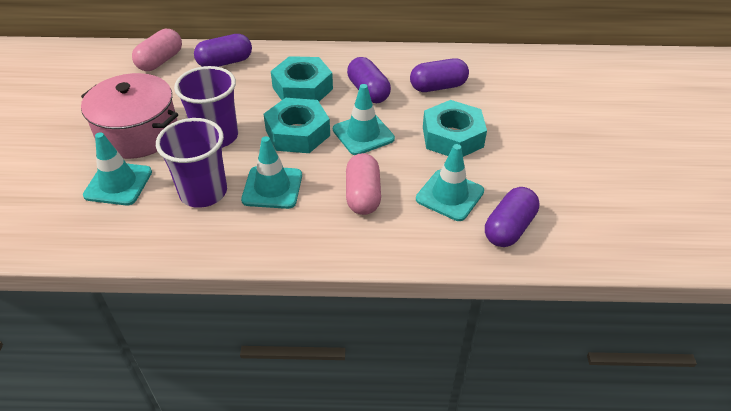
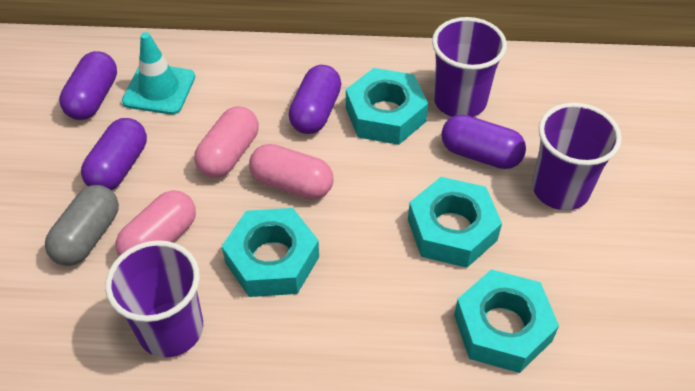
grey capsule: none = 0 -> [45,185,119,266] = 1
pink capsule: [132,29,182,71] [346,153,381,215] = 2 -> [116,190,196,256] [194,106,259,178] [249,144,334,199] = 3
pink pot: [81,73,178,159] = 1 -> none = 0
purple cup: [156,118,227,208] [174,66,238,148] = 2 -> [105,240,203,358] [432,17,507,117] [532,103,622,210] = 3
turquoise nut: [263,98,330,153] [271,56,333,101] [423,100,487,157] = 3 -> [222,208,319,297] [346,68,428,145] [408,177,502,268] [454,269,559,373] = 4
turquoise traffic cone: [83,132,152,205] [241,136,302,209] [333,84,395,155] [416,144,484,221] = 4 -> [122,32,195,115] = 1

